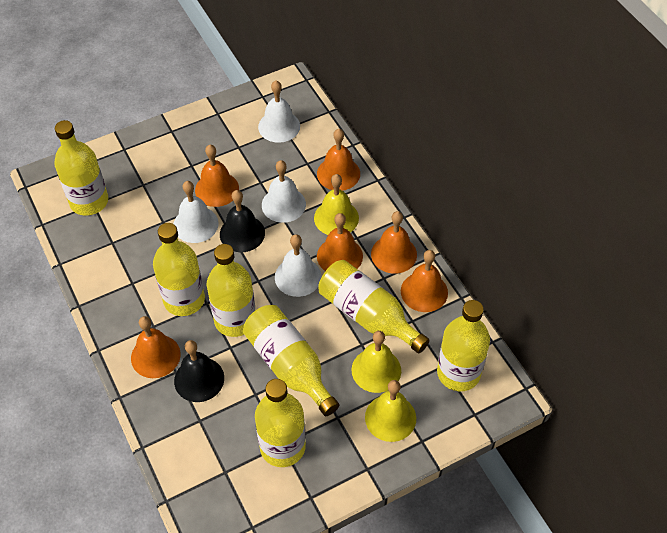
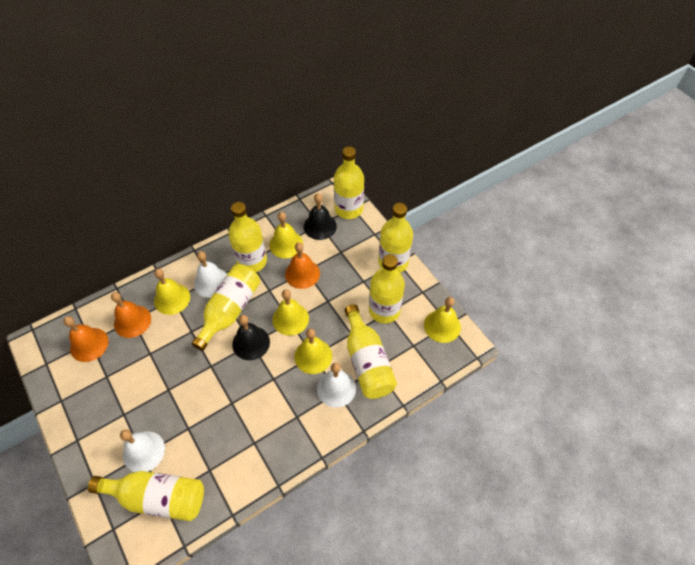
orange bell: [131,316,181,378] [195,145,239,207] [317,129,360,191] [317,213,363,271] [371,211,417,274] [401,250,448,312] = 6 -> [63,316,108,362] [111,292,151,338] [285,242,320,289] = 3
white bell: [173,181,218,243] [258,81,300,143] [262,160,306,223] [275,234,322,297] = 4 -> [120,430,165,472] [194,251,227,298] [317,363,356,408] = 3
yellow bell: [314,174,359,235] [351,331,401,393] [365,380,416,442] = 3 -> [154,269,190,315] [269,212,303,258] [272,289,309,336] [294,329,332,374] [424,297,461,343] = 5

